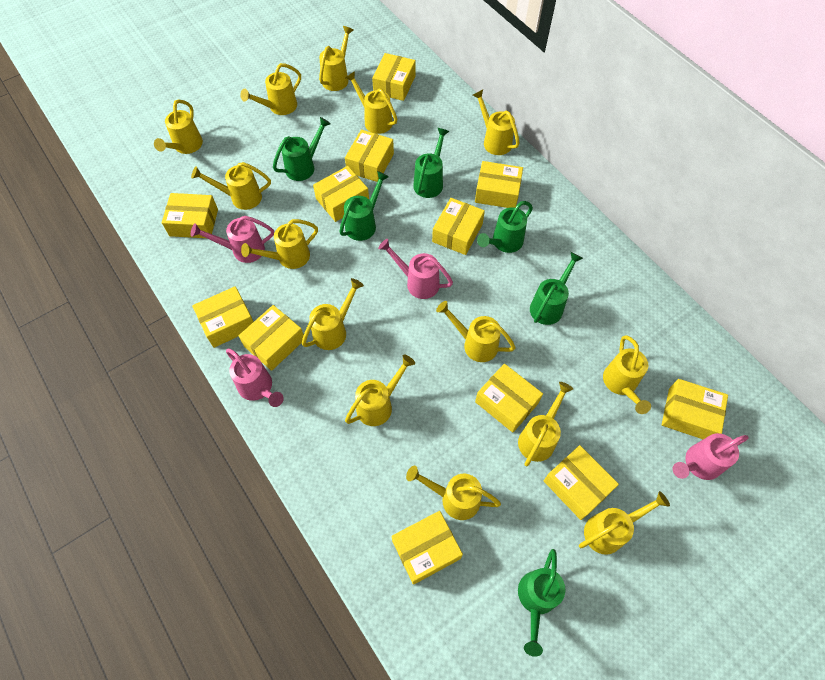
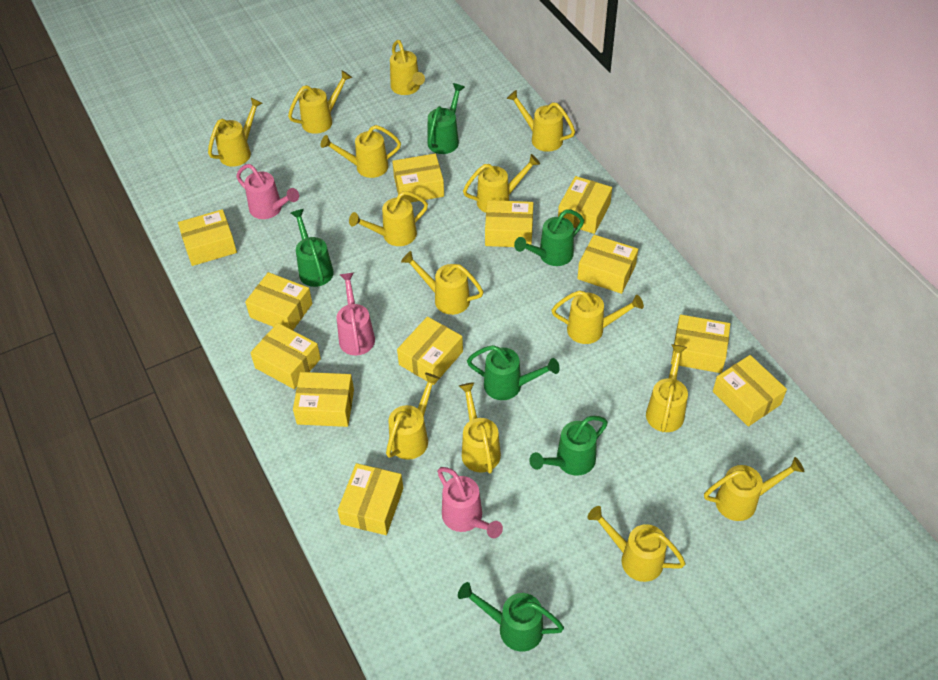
pink watering can: [191,216,274,263] [226,349,284,407] [378,239,453,299] [673,433,748,480] = 4 -> [236,164,299,219] [337,273,375,355] [437,467,503,538] = 3

